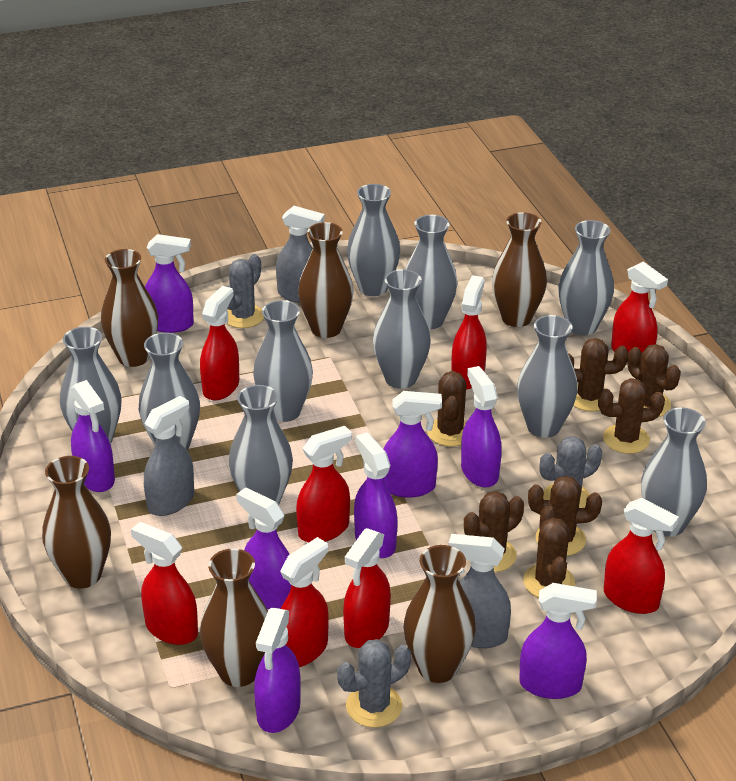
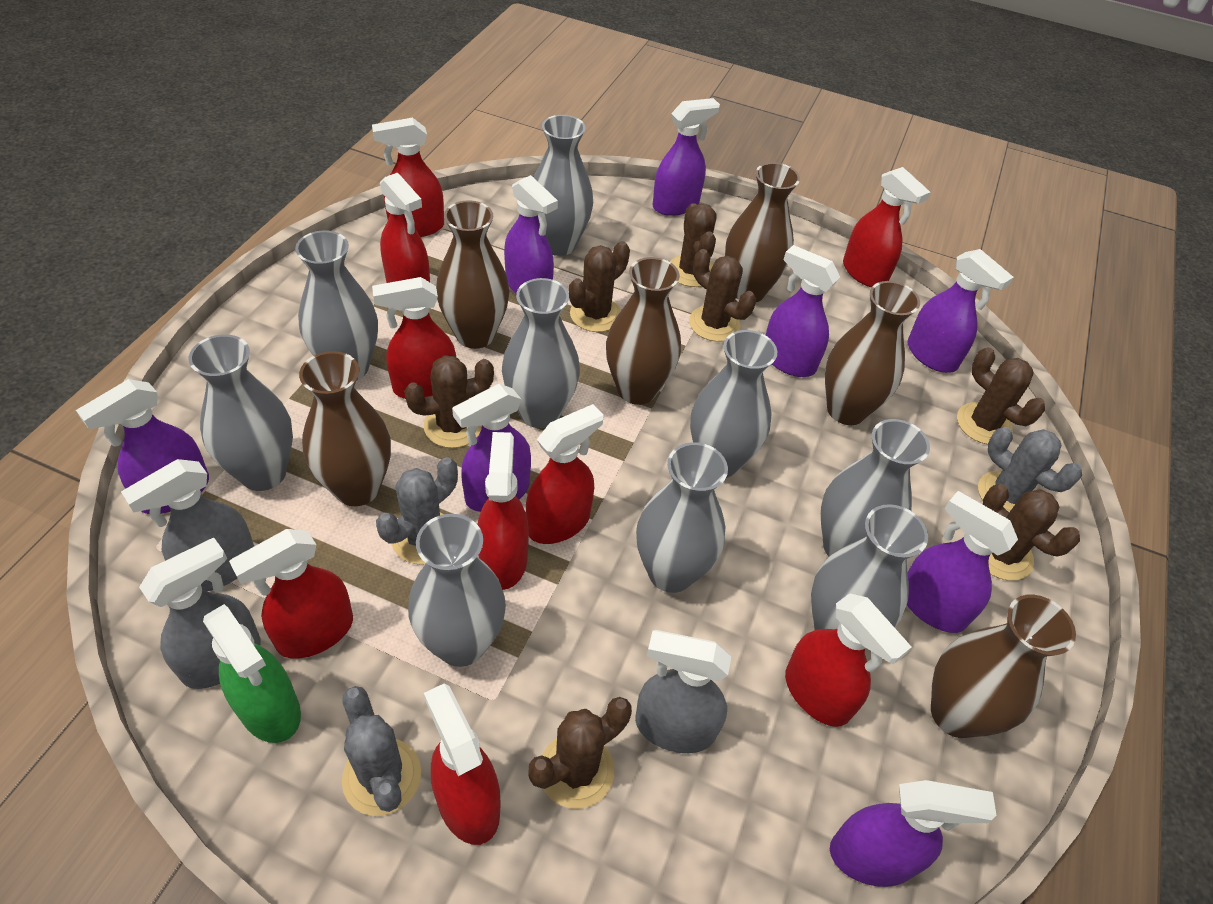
green spray bottle: none = 0 -> [203,604,301,743] = 1
grey vase: [60,327,122,444] [139,332,200,450] [229,385,293,505] [253,300,313,422] [347,184,400,296] [373,269,431,389] [405,215,457,330] [517,315,578,438] [558,220,614,335] [641,407,707,537] = 10 -> [189,334,293,491] [295,231,378,380] [408,514,506,667] [502,278,580,428] [533,115,593,256] [636,442,728,593] [690,330,777,478] [811,504,928,630] [821,419,930,557] = 9
red spray bottle: [131,522,198,645] [200,286,239,401] [280,537,329,667] [296,426,352,542] [343,528,391,648] [451,275,487,390] [604,498,679,614] [611,261,668,362] = 8 -> [229,529,353,659] [372,118,444,237] [372,277,456,399] [380,172,430,283] [424,683,501,845] [477,432,529,590] [526,404,604,544] [785,593,912,727] [843,167,931,287] = 9

